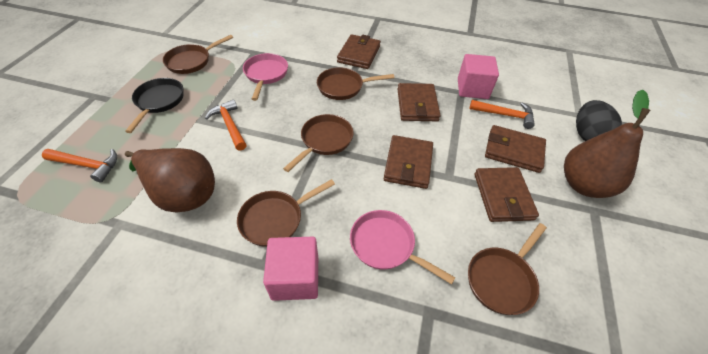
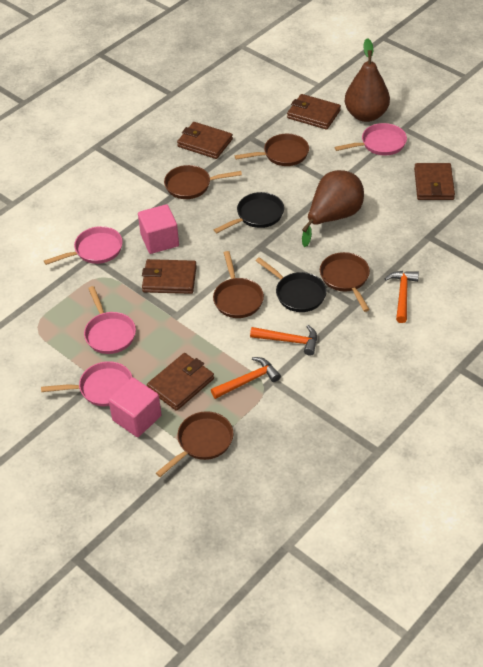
black egg: [576,100,622,141] = 1 -> none = 0
black pan: [125,78,184,133] = 1 -> [214,192,284,233] [256,257,327,312] = 2
pink pan: [243,53,288,101] [350,210,455,284] = 2 -> [41,361,132,406] [44,226,123,265] [84,286,136,354] [335,123,407,155] = 4

